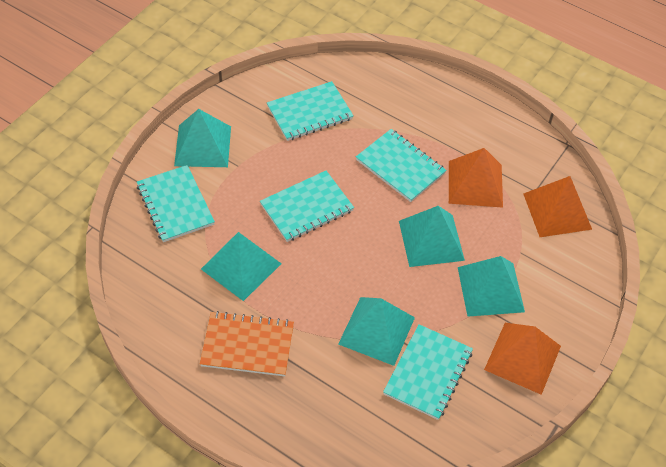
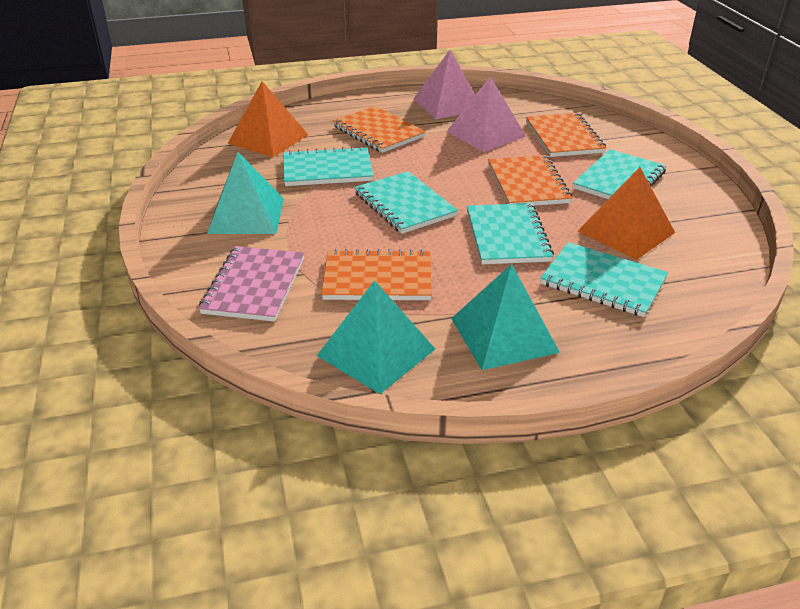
orange notebook: [200,311,294,376] = 1 -> [321,249,432,300] [333,106,426,153] [488,155,572,206] [526,113,606,157] = 4
orange pyramid: [449,148,503,208] [484,323,561,395] [523,176,592,237] = 3 -> [228,81,308,157] [577,167,675,260] = 2
pink notebook: none = 0 -> [199,246,304,322] = 1
pink pyramid: none = 0 -> [413,50,475,119] [446,76,526,152] = 2
turquoise pyramid: [174,109,231,167] [201,232,281,301] [338,297,415,366] [399,206,465,267] [458,256,525,317] = 5 -> [207,152,284,234] [317,280,435,394] [451,264,560,370] = 3

